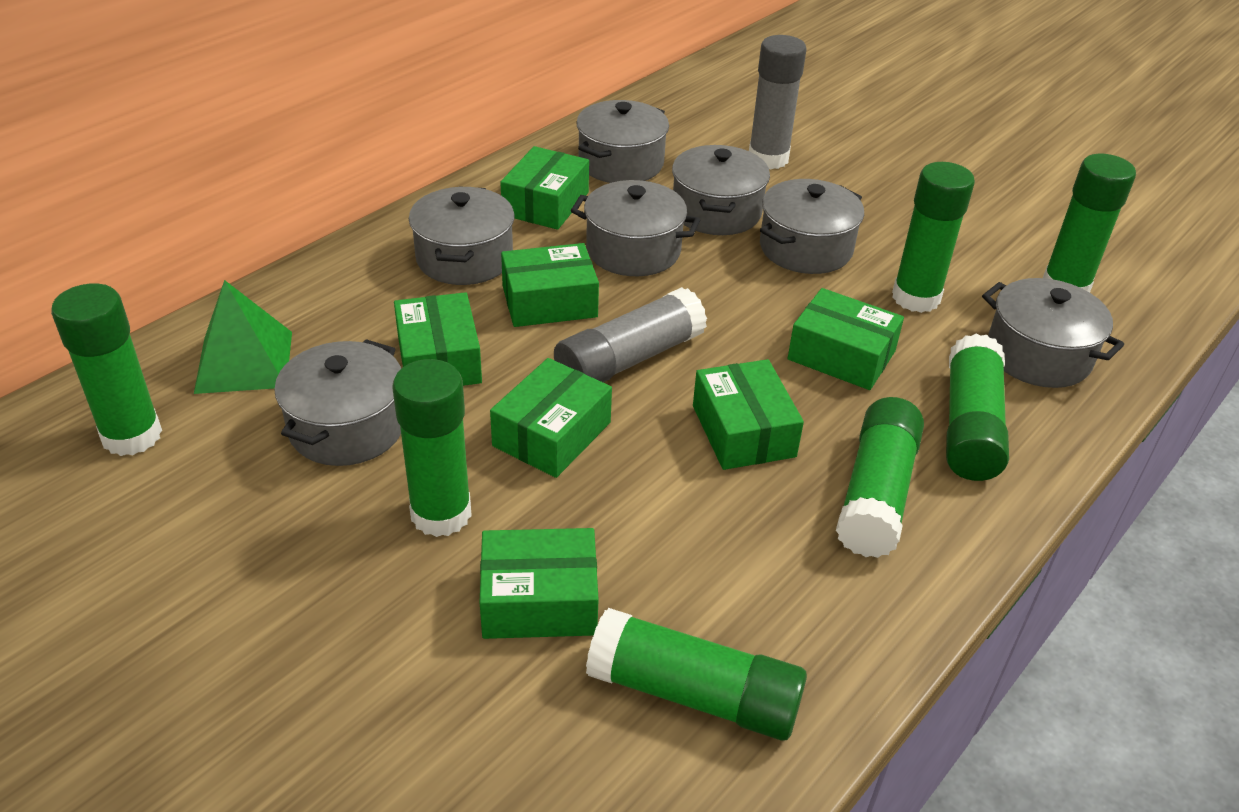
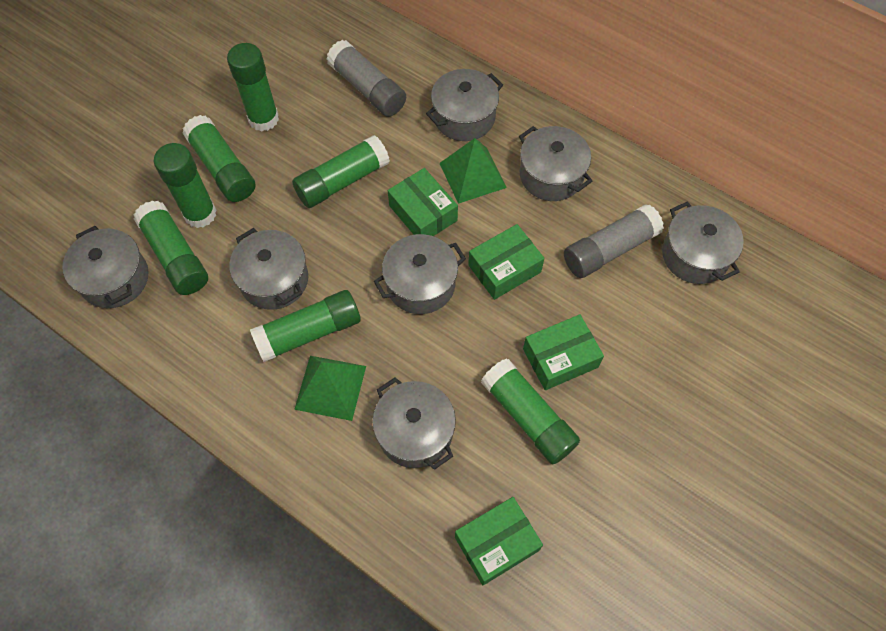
green box: [394,292,482,386] [480,528,599,639] [490,358,612,478] [500,146,589,230] [501,243,599,327] [693,359,804,470] [788,288,904,390] = 7 -> [388,168,458,236] [455,497,543,585] [468,224,545,300] [523,314,604,390] = 4
green pyramid: [194,280,292,394] = 1 -> [294,356,366,421] [439,138,507,204] = 2

